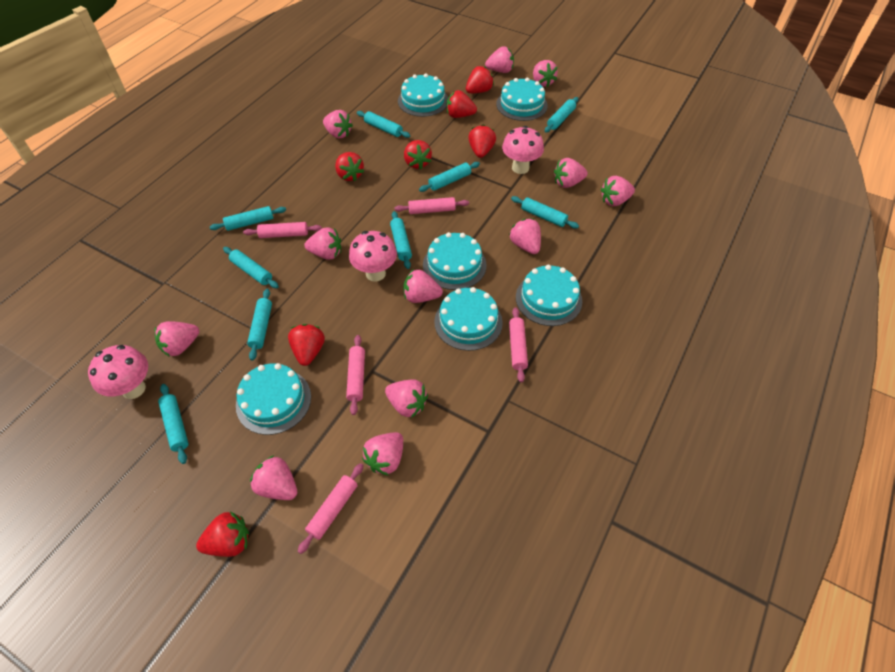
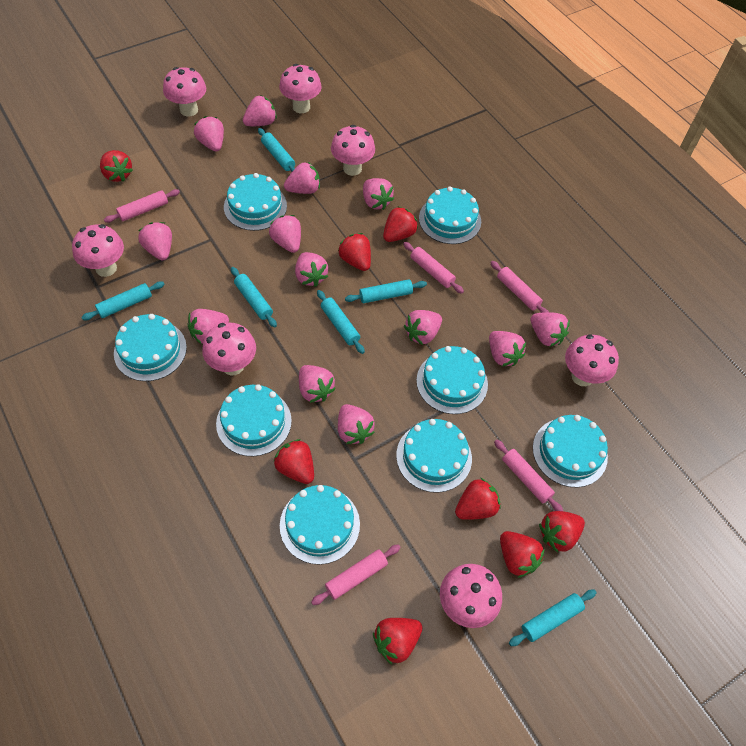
pink mushroom: [88,345,148,399] [349,231,397,282] [502,126,544,174] = 3 -> [72,224,124,277] [163,67,206,117] [202,323,256,376] [279,64,322,113] [331,125,375,176] [440,564,502,628] [565,334,619,386] = 7
pink strawberry: [155,321,199,357] [250,455,297,500] [304,227,341,260] [323,110,353,138] [362,432,403,476] [385,379,428,418] [404,270,443,303] [485,46,514,73] [509,219,541,254] [533,60,558,87] [554,158,588,188] [601,176,635,206] = 12 -> [138,222,172,260] [188,309,229,344] [194,116,224,152] [243,95,277,126] [269,215,301,253] [284,162,320,194] [295,252,328,287] [299,365,336,403] [338,404,375,444] [363,178,394,210] [404,310,442,345] [489,331,526,366] [530,312,570,347] = 13
red strawberry: [196,511,249,557] [288,324,325,366] [335,152,364,181] [404,140,432,170] [447,90,477,118] [466,66,494,93] [468,125,496,158] = 7 -> [100,150,133,182] [273,439,314,484] [338,233,371,271] [373,618,422,665] [383,206,418,242] [455,478,501,520] [500,531,544,578] [539,511,585,553] = 8
turquoise cake: [236,363,311,435] [398,73,448,117] [423,232,487,290] [434,287,503,351] [496,78,548,121] [516,265,582,326] = 6 -> [114,314,187,381] [216,384,292,456] [224,173,287,231] [280,485,360,565] [396,419,472,493] [416,346,488,414] [419,187,481,244] [533,415,608,487] = 8
turquoise rolling pin: [158,384,189,464] [210,206,286,231] [223,247,279,288] [247,289,272,361] [357,111,410,138] [390,211,412,269] [419,162,480,192] [511,196,579,229] [545,97,578,133] = 9 -> [81,281,165,320] [231,267,277,328] [258,128,295,172] [317,290,365,354] [345,279,427,303] [509,589,597,646] = 6

